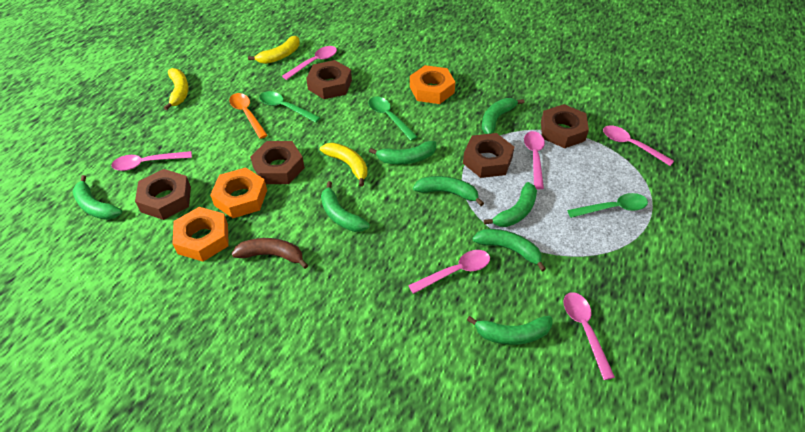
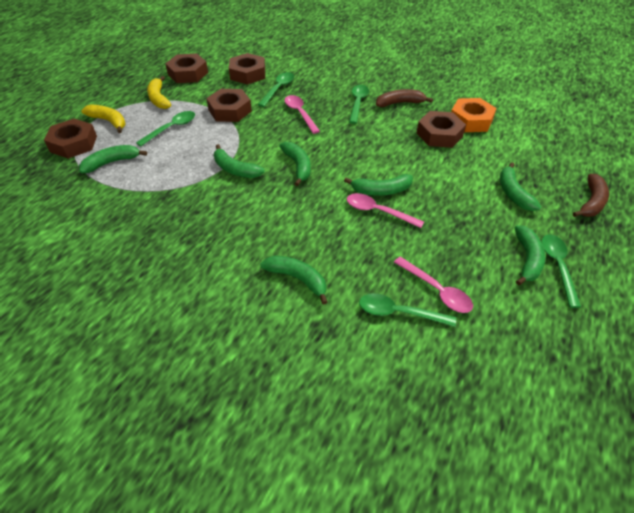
brown banana: [232,238,308,269] = 1 -> [376,89,433,107] [573,174,609,217] = 2
green banana: [73,175,122,220] [321,181,370,232] [369,141,436,165] [413,176,484,206] [467,316,552,345] [473,229,546,271] [482,98,525,134] [484,182,537,227] = 8 -> [79,145,147,173] [214,144,265,178] [260,256,327,305] [279,142,311,186] [344,174,413,196] [500,162,541,211] [515,225,545,285] = 7
green spoon: [259,91,321,123] [368,97,417,141] [567,193,648,218] = 3 -> [136,111,195,147] [258,72,294,107] [349,85,369,124] [359,293,456,327] [541,234,581,308] = 5
orange nut: [172,207,229,262] [210,167,267,218] [410,65,455,104] = 3 -> [451,98,497,132] = 1
orange spoon: [229,93,268,139] = 1 -> none = 0
pink spoon: [111,151,192,171] [282,46,337,80] [408,250,490,294] [524,131,545,189] [564,292,615,380] [603,125,674,166] = 6 -> [285,95,320,134] [347,193,424,228] [394,257,473,313] = 3
yellow banana: [164,68,189,110] [248,36,300,64] [320,143,367,187] = 3 -> [81,104,126,133] [147,76,171,109] = 2

